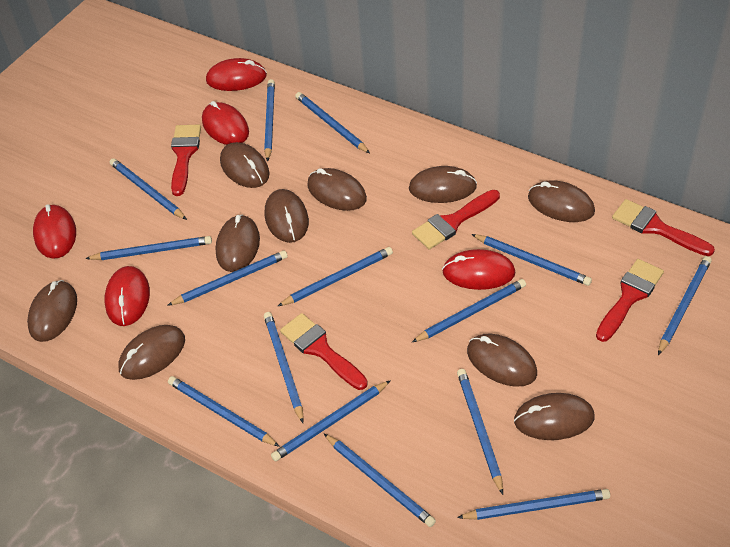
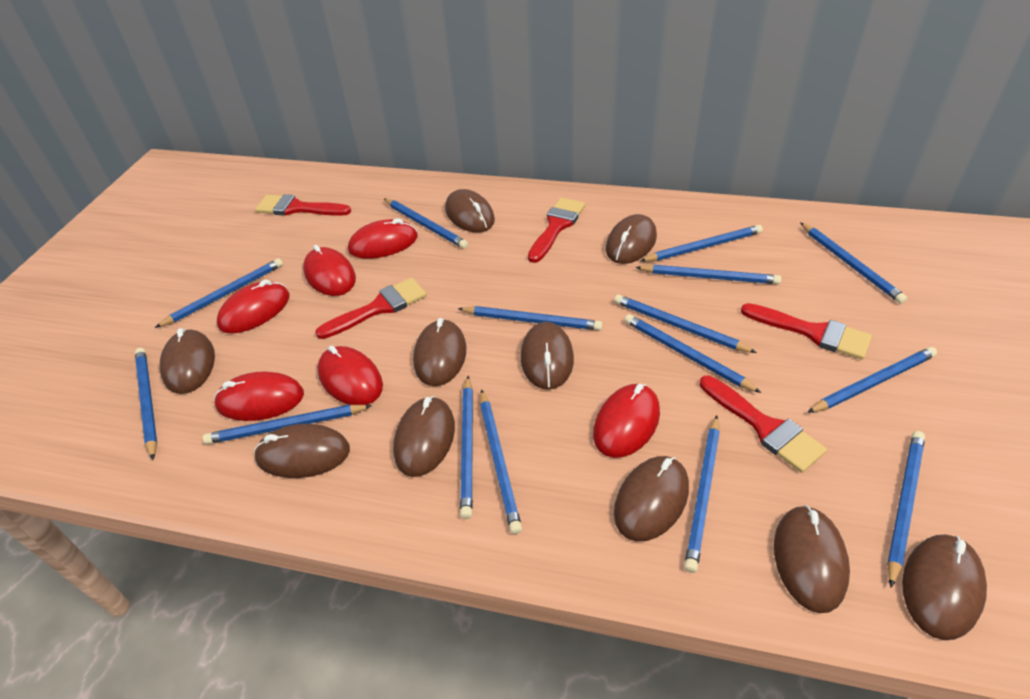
red mouse: [33,204,76,259] [104,266,150,326] [202,101,249,145] [206,58,267,91] [442,249,515,290] = 5 -> [214,371,304,421] [217,279,289,334] [303,245,356,296] [317,346,383,405] [348,218,418,259] [593,384,660,458] = 6

